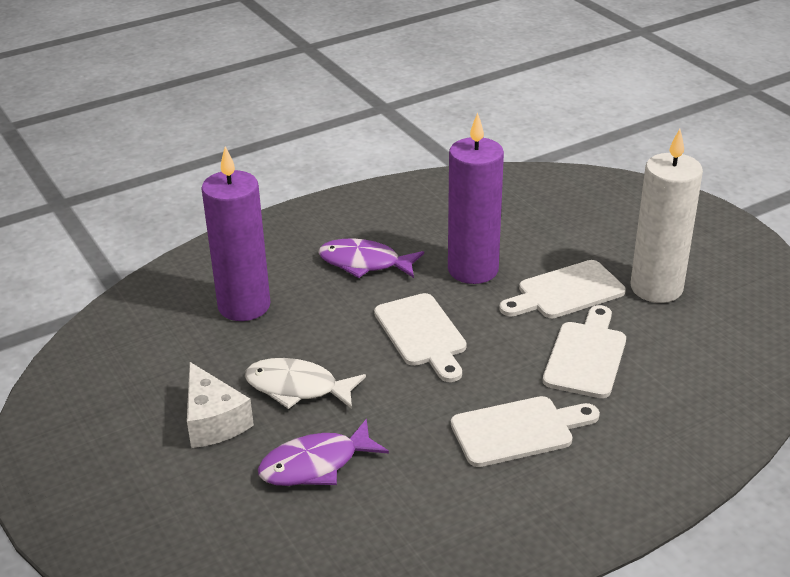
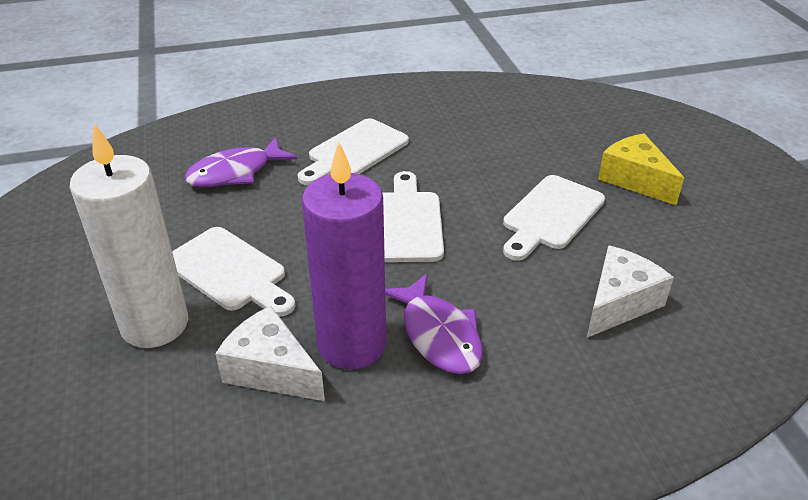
purple candle: [201,146,270,321] [448,113,504,284] = 2 -> [302,142,386,370] = 1
white cheese: [187,362,254,448] = 1 -> [215,306,325,401] [587,245,674,338] = 2
white fish: [245,358,366,409] = 1 -> none = 0
yellow cheese: none = 0 -> [598,133,684,205] = 1

